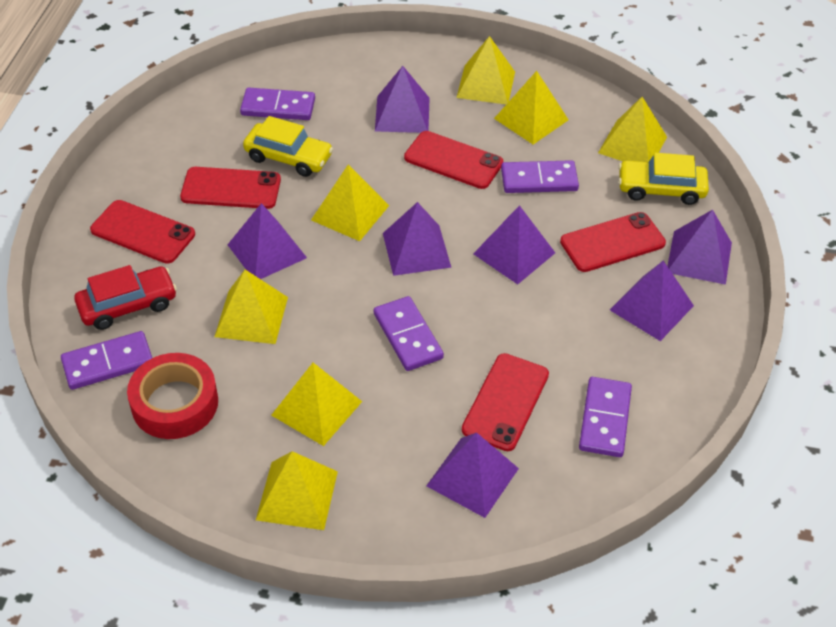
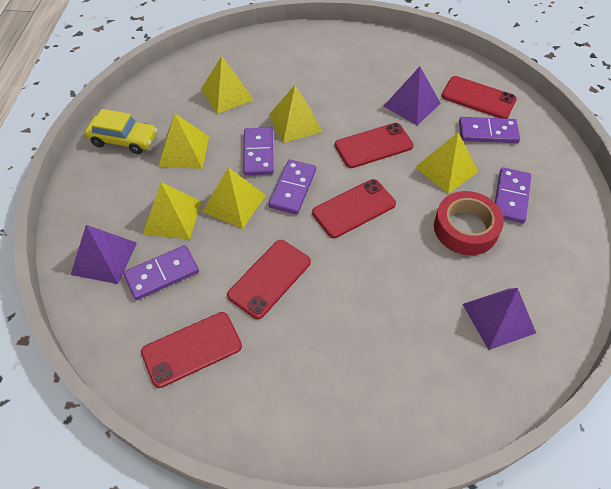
purple pyramid: [227,203,307,279] [375,66,430,133] [383,202,452,276] [426,432,519,518] [473,205,555,285] [610,260,694,341] [668,210,732,285] = 7 -> [71,225,137,284] [384,66,441,125] [462,288,536,350] = 3
red car: [74,265,177,330] = 1 -> none = 0
yellow car: [243,116,333,177] [619,153,709,205] = 2 -> [85,109,157,154] = 1
yellow pyramid: [214,270,288,344] [256,451,338,530] [271,363,362,446] [311,165,389,241] [457,36,515,104] [494,71,569,144] [598,97,667,162] = 7 -> [143,182,201,240] [158,114,209,169] [201,56,254,114] [202,167,266,229] [269,85,323,143] [415,133,479,194] = 6

